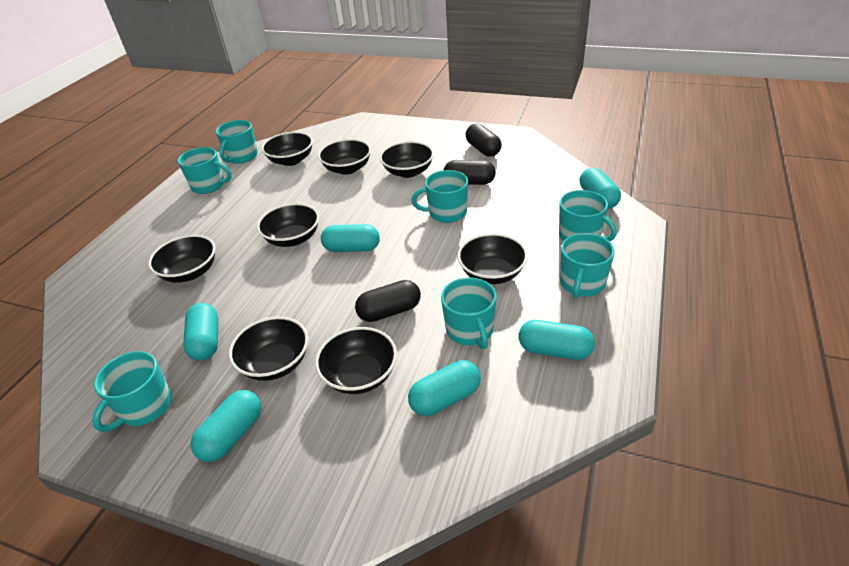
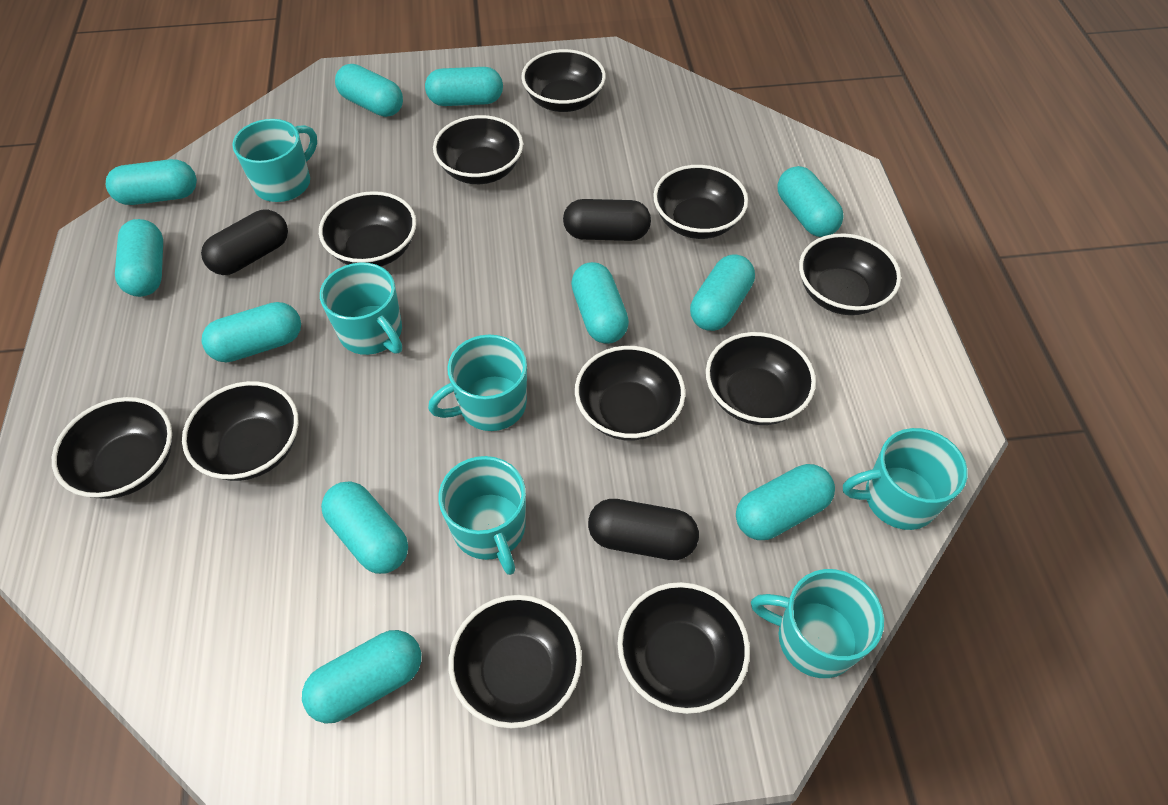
black bowl: [148,235,216,283] [229,317,308,381] [257,203,319,247] [262,132,313,166] [315,327,397,394] [318,139,371,175] [380,141,434,178] [457,233,528,284] = 8 -> [52,397,172,499] [182,381,298,481] [319,191,416,266] [433,115,523,184] [448,595,582,728] [521,49,606,112] [575,346,685,441] [618,582,750,714] [653,165,748,239] [706,332,816,425] [799,233,901,315] = 11
turquoise capsule: [183,303,218,361] [191,390,261,462] [321,224,380,252] [408,360,481,416] [519,320,595,360] [580,168,621,209] = 6 -> [106,159,197,205] [115,219,163,297] [201,302,301,362] [302,630,421,723] [321,481,408,574] [335,64,403,117] [425,67,503,106] [571,262,629,344] [690,254,755,331] [736,464,835,540] [777,166,844,237] = 11
turquoise mug: [92,351,172,432] [178,147,232,194] [216,120,258,164] [411,170,468,223] [441,277,497,349] [559,190,617,242] [560,233,615,299] = 7 -> [232,119,317,202] [320,262,402,355] [428,335,527,431] [438,456,526,575] [751,569,884,678] [843,428,968,530] = 6

